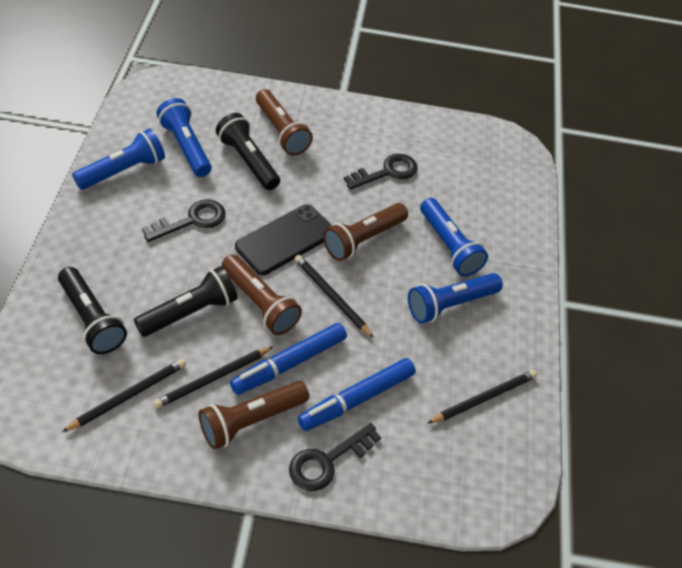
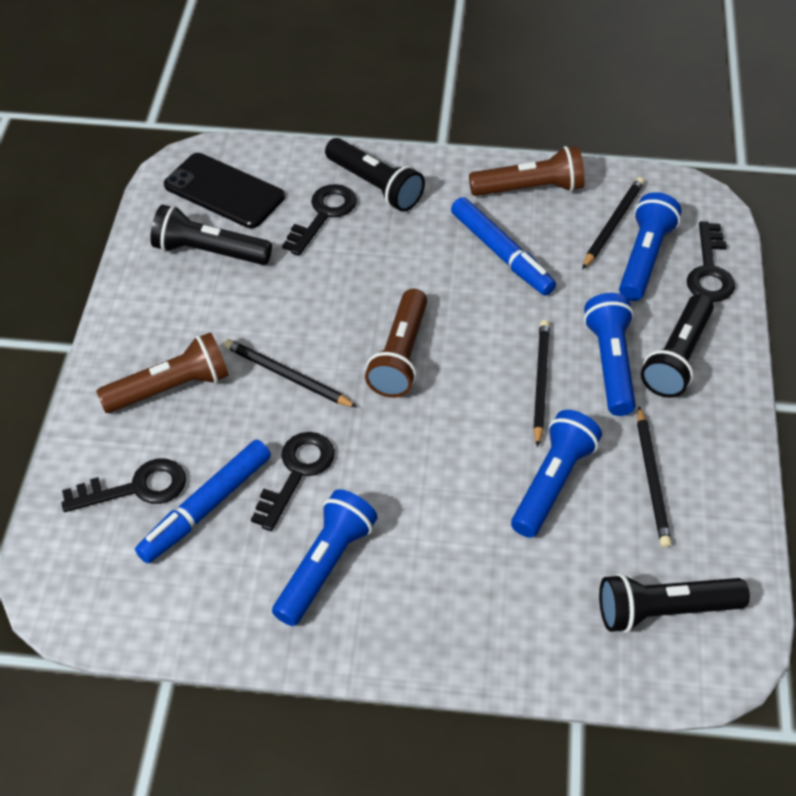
black flashlight: [58,267,127,354] [134,266,238,337] [216,113,280,190] = 3 -> [150,205,272,265] [325,138,425,212] [599,573,750,633] [641,294,714,398] = 4
black key: [142,199,225,242] [289,423,381,491] [344,154,418,190] = 3 -> [61,459,186,512] [251,432,335,531] [282,184,357,256] [687,221,735,302] = 4
brown flashlight: [199,381,309,450] [222,254,302,335] [256,89,313,155] [323,203,408,261] = 4 -> [96,332,229,413] [365,289,427,398] [469,146,585,196] = 3

